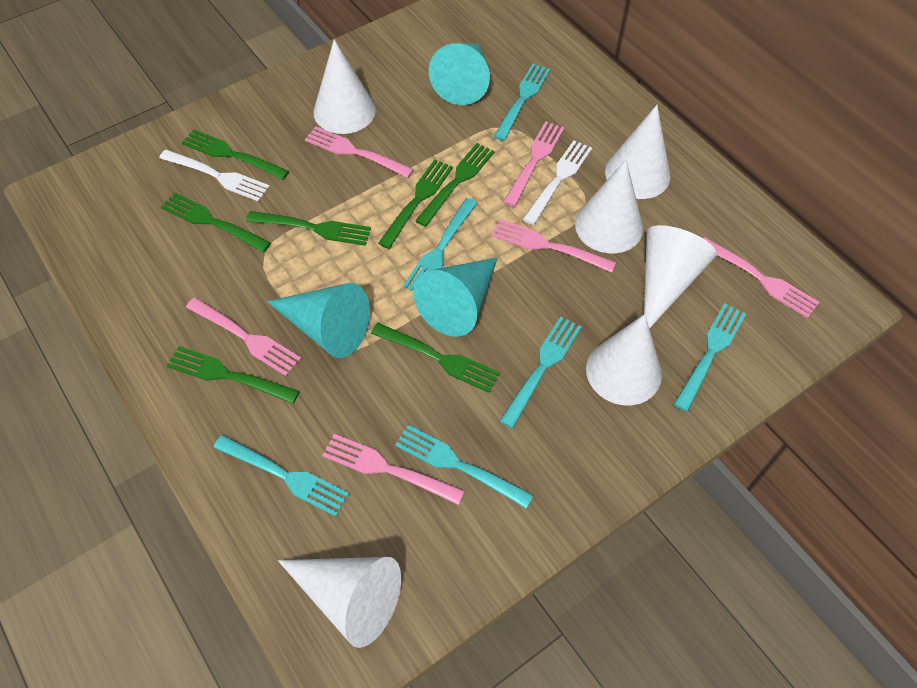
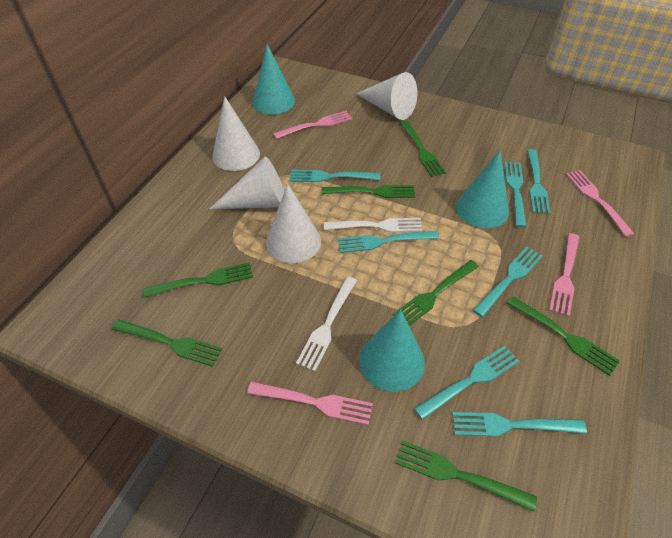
pink fork: [186,297,301,376] [305,126,414,178] [322,434,465,505] [492,219,616,273] [504,121,564,207] [703,237,819,318] = 6 -> [247,381,373,425] [273,111,353,139] [549,233,579,316] [566,170,634,237] = 4
turquoise fork: [213,435,349,517] [395,425,534,509] [403,198,478,291] [494,64,551,141] [500,317,582,428] [674,303,746,412] = 6 -> [290,170,380,182] [338,231,439,253] [414,345,519,420] [452,412,587,437] [473,247,543,317] [504,162,527,227] [527,149,551,214] = 7
white cone: [278,557,401,648] [313,39,376,134] [575,160,643,253] [586,314,662,406] [605,105,671,199] [644,225,717,329] = 6 -> [209,157,284,209] [212,96,260,171] [266,184,321,263] [356,72,417,120] = 4

